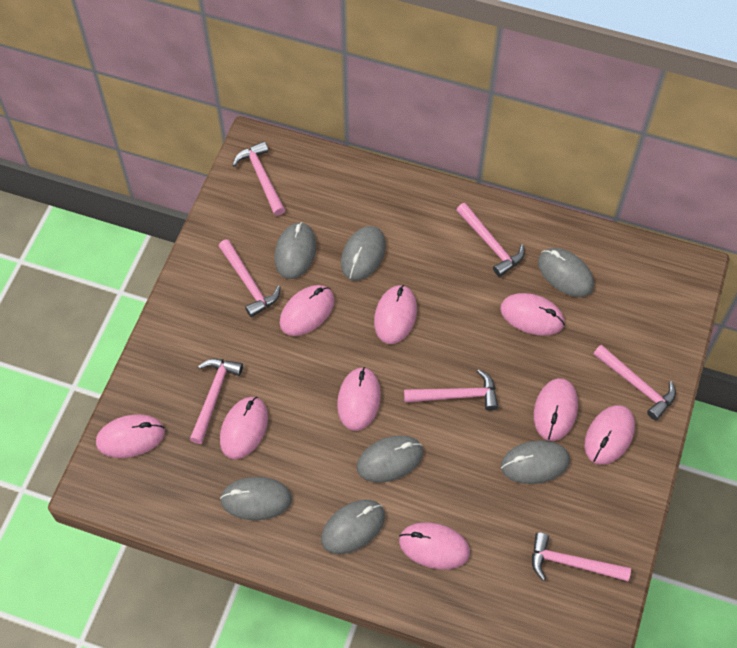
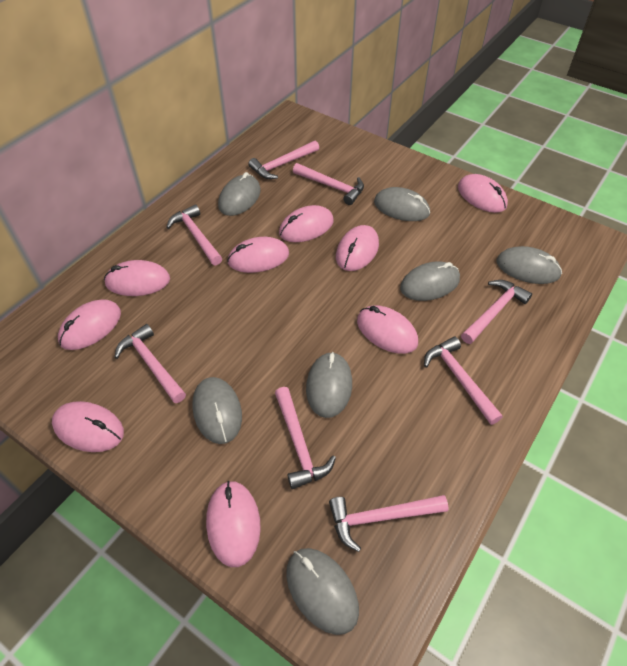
pink hammer: [190,359,243,444] [219,239,281,317] [233,141,285,216] [404,369,498,411] [456,203,525,277] [532,532,631,581] [593,345,676,420] = 7 -> [114,324,186,403] [166,204,222,265] [248,140,319,179] [275,387,336,489] [293,163,364,205] [329,495,449,552] [424,337,503,425] [461,280,532,344] = 8

